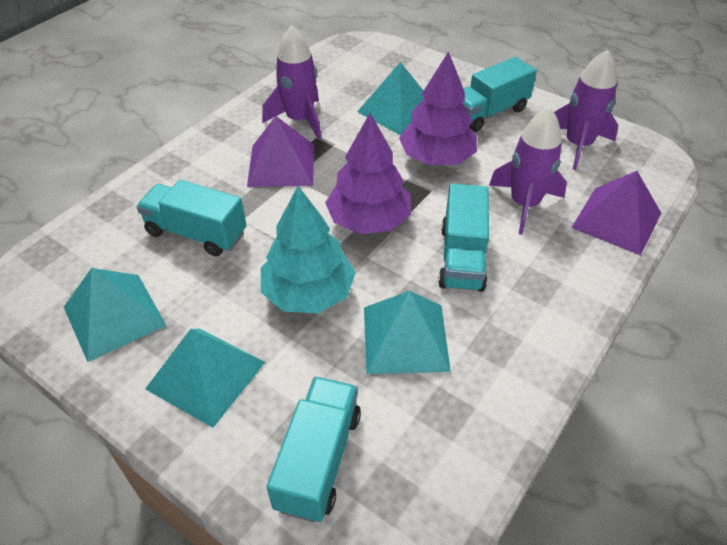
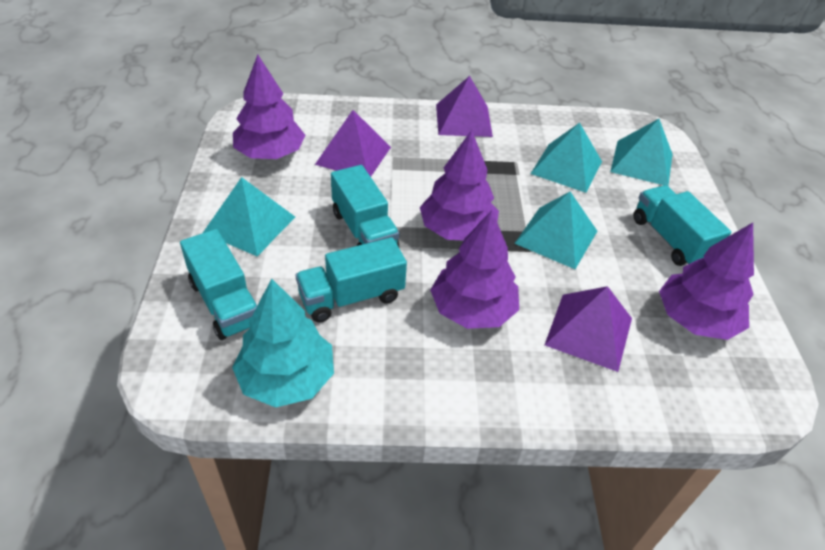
purple pyramid: [247,116,314,187] [571,171,661,255] = 2 -> [315,110,391,177] [436,76,493,137] [545,286,632,372] = 3
purple rocket: [262,26,322,140] [489,107,567,235] [554,50,618,170] = 3 -> none = 0
purple tree: [325,113,411,234] [399,51,477,166] = 2 -> [233,55,305,159] [420,130,499,241] [430,210,519,329] [659,223,754,340] = 4

